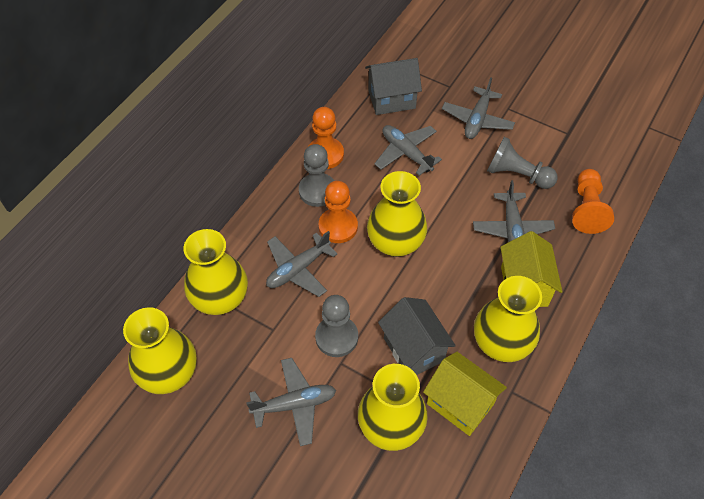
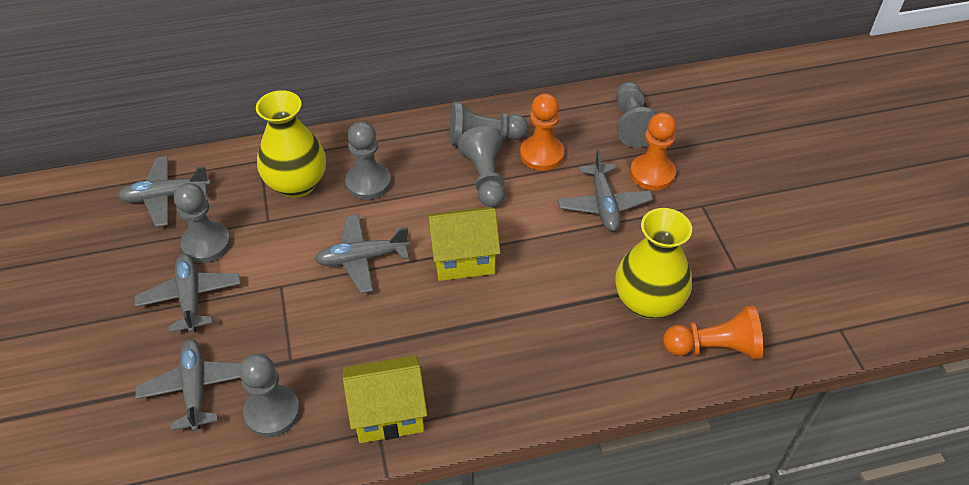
grey house: [365,58,422,115] [378,297,456,375] = 2 -> none = 0
grey pawn: [299,144,334,207] [315,295,358,357] [487,137,558,189] = 3 -> [174,183,231,263] [239,353,300,437] [345,121,391,200] [450,101,528,146] [458,126,505,207] [616,82,657,148] = 6
yellow vase: [123,307,197,394] [184,229,248,315] [358,364,428,451] [367,171,427,257] [474,276,542,362] = 5 -> [256,90,326,198] [615,208,692,319] = 2

